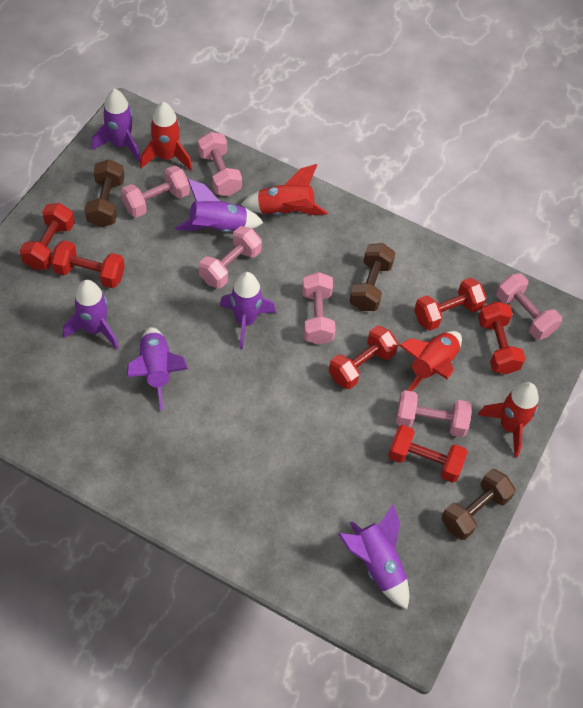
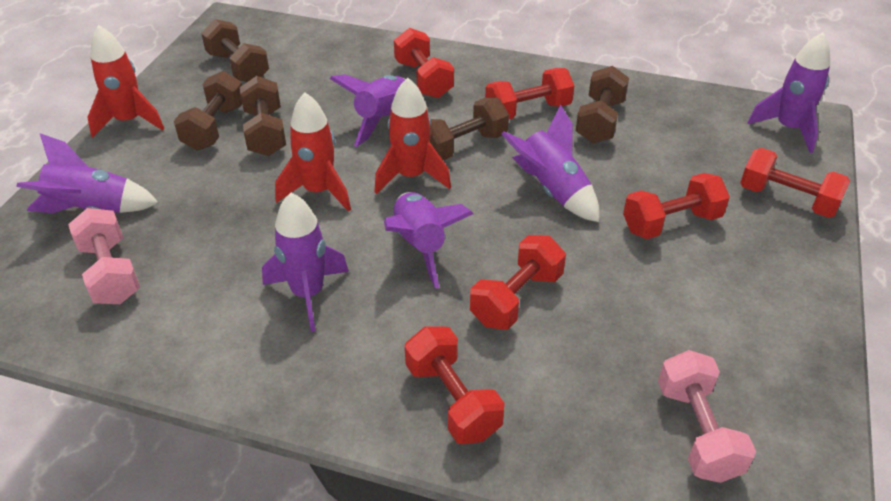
brown dumbbell: [85,159,124,227] [349,243,395,311] [441,469,515,540] = 3 -> [174,71,242,151] [201,19,269,82] [240,76,286,156] [430,97,509,160] [576,66,629,143] = 5
pink dumbbell: [121,165,190,218] [198,132,242,196] [199,226,262,288] [302,272,335,345] [396,390,472,437] [496,273,562,340] = 6 -> [68,208,140,304] [658,350,756,483] = 2
red rocket: [140,102,192,170] [241,164,328,215] [399,331,462,391] [478,382,539,458] = 4 -> [87,25,165,138] [275,92,351,212] [374,78,451,194] = 3

